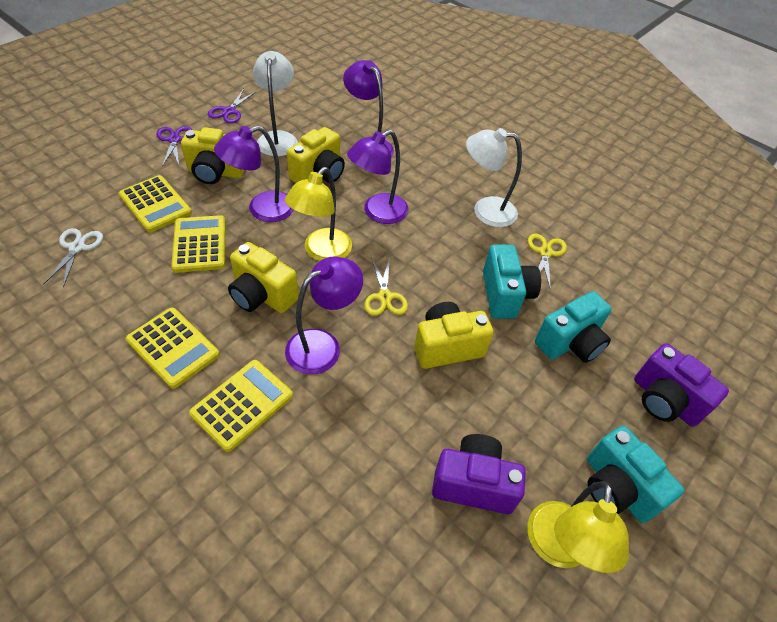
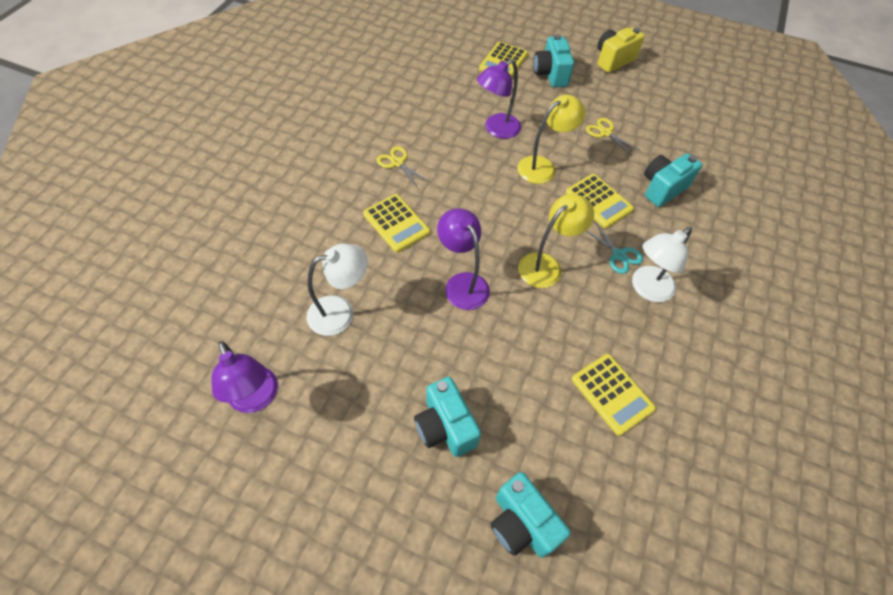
purple camera: [432,434,526,514] [634,343,729,427] = 2 -> none = 0
purple lamp: [214,126,294,222] [285,256,363,374] [343,60,394,157] [347,130,408,224] = 4 -> [211,341,278,413] [437,208,490,310] [477,59,521,139] = 3
purple scissors: [157,126,192,167] [208,89,255,124] = 2 -> none = 0
turquoise camera: [483,244,541,319] [535,291,612,363] [587,426,684,523] = 3 -> [414,377,481,457] [491,472,571,558] [533,34,574,87] [644,153,702,207] = 4
turquoise scissors: none = 0 -> [586,222,643,274] = 1
white scissors: [43,228,103,287] = 1 -> none = 0
yellow camera: [181,127,244,184] [228,242,299,313] [287,127,345,183] [414,302,494,369] = 4 -> [597,28,645,73] = 1

